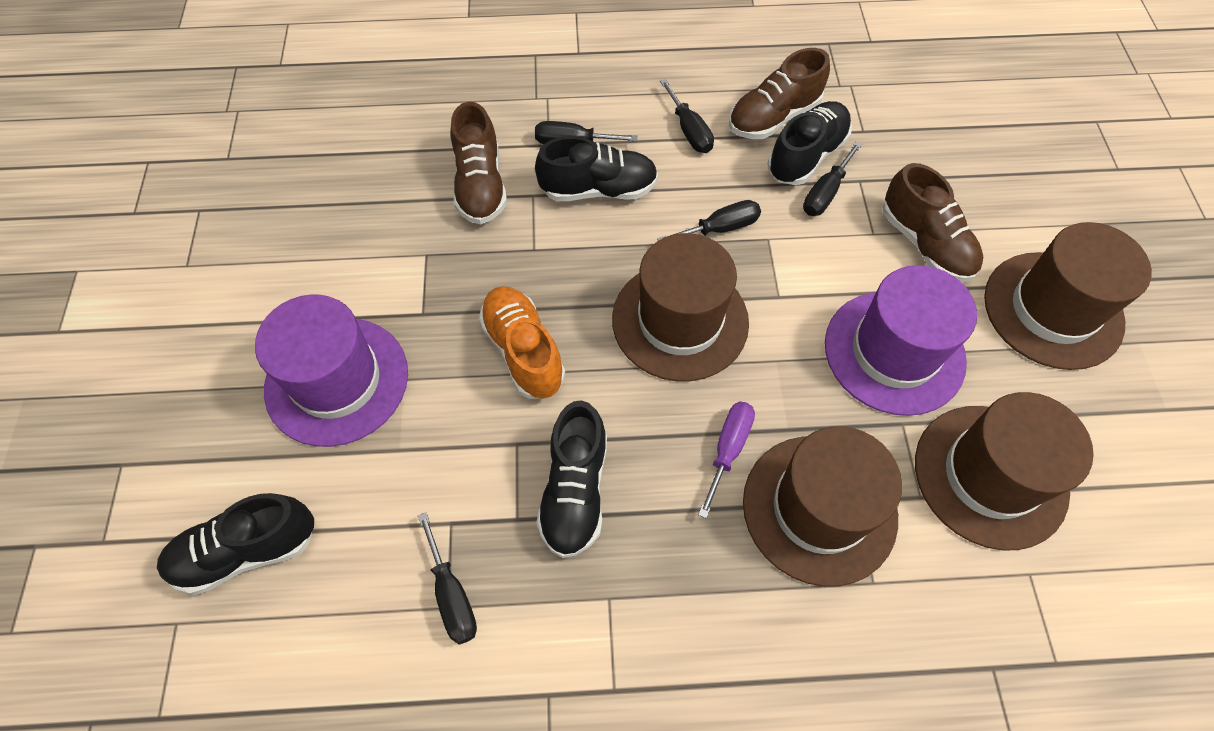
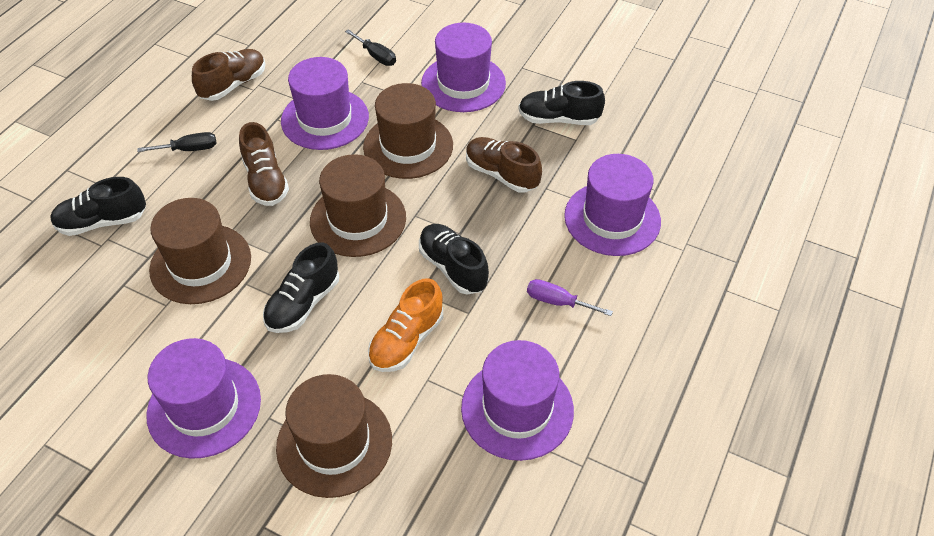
black screwdriver: [418,512,477,645] [535,121,638,144] [657,200,761,241] [660,79,714,153] [803,142,862,216] = 5 -> [137,132,216,152] [345,29,396,66] = 2
purple hat: [255,295,408,447] [825,265,977,416] = 2 -> [146,338,261,459] [281,57,369,150] [421,23,506,112] [461,340,574,461] [564,154,661,256] = 5

